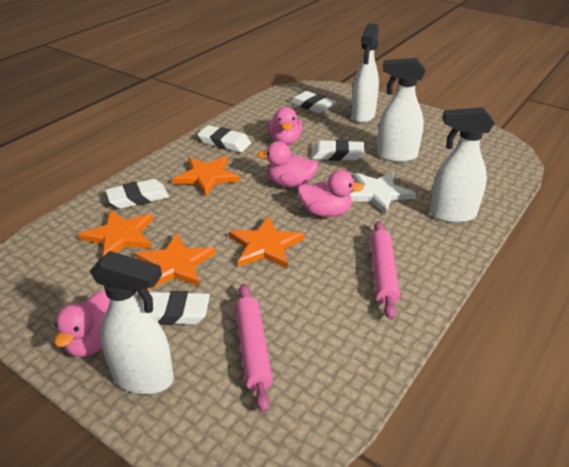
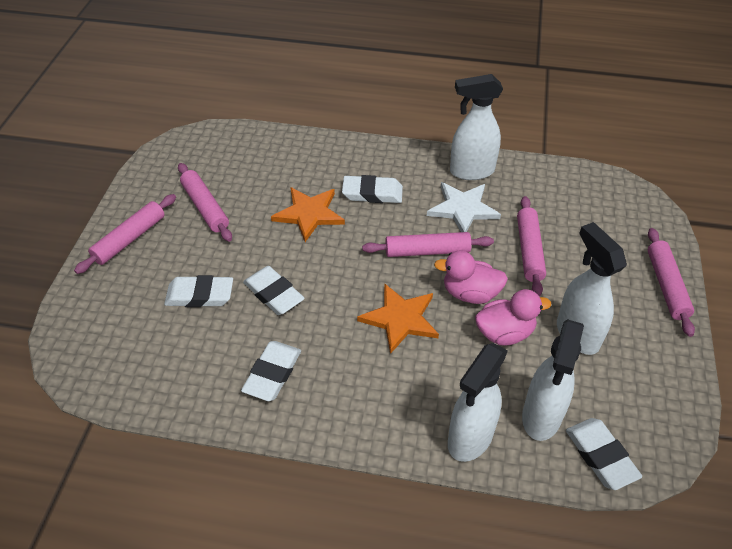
orange star: [78,210,154,256] [135,233,216,290] [173,156,240,197] [229,216,304,269] = 4 -> [271,187,345,242] [357,283,439,354] = 2
pink duck: [54,290,110,357] [257,141,318,188] [268,107,302,145] [298,170,364,217] = 4 -> [434,251,508,304] [475,289,551,346] = 2
pink rolling pin: [235,284,273,413] [370,221,400,320] = 2 -> [74,194,176,274] [178,163,232,242] [362,232,494,257] [517,196,546,296] [648,228,695,337] = 5

